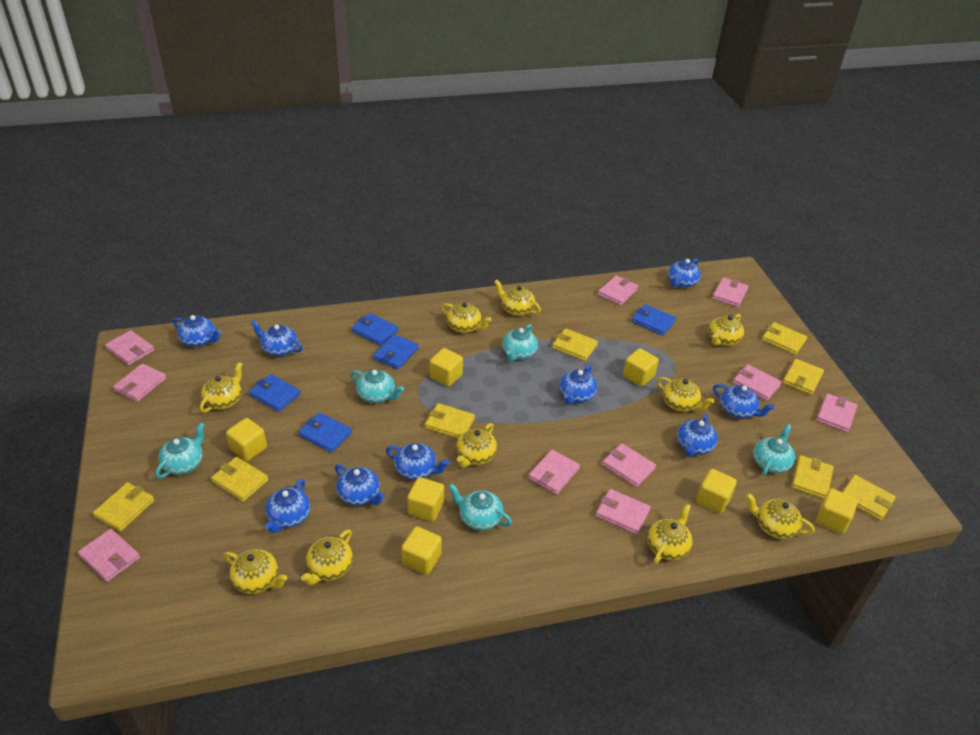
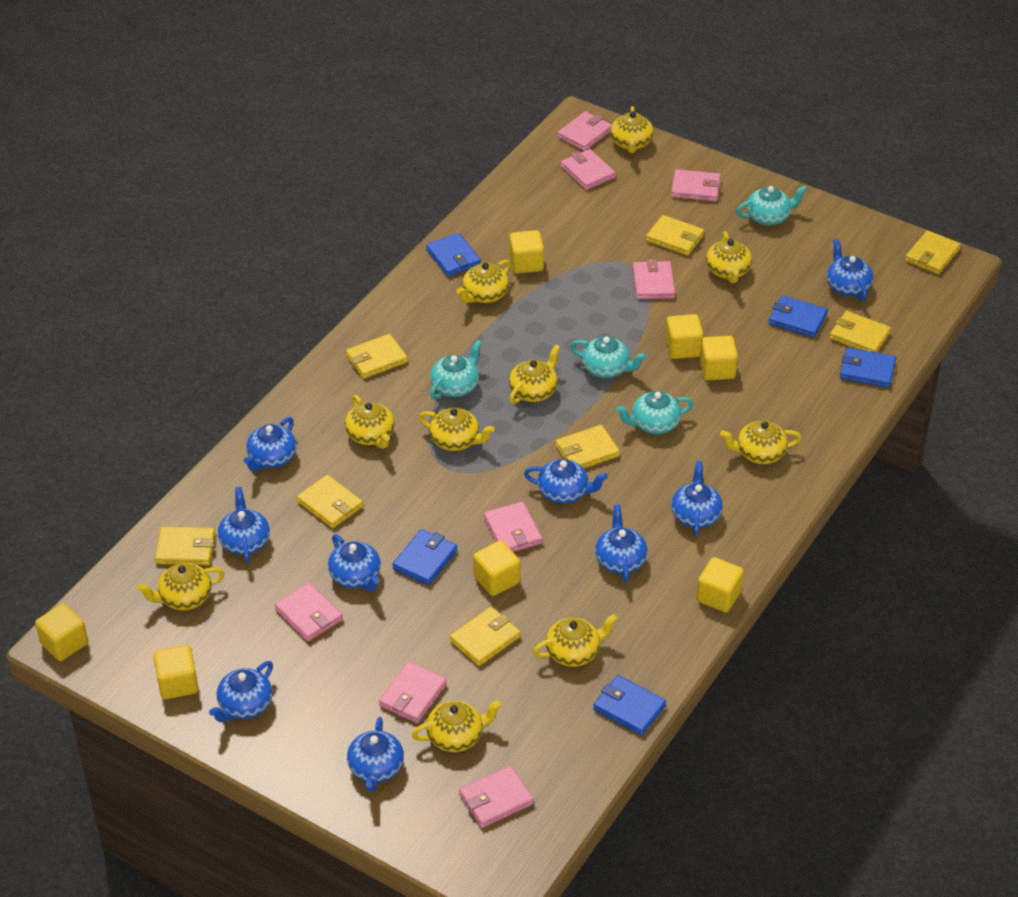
pink wallet: [78,529,140,582] [105,330,155,365] [113,363,166,402] [528,449,580,495] [596,489,651,535] [598,275,639,306] [602,443,656,487] [712,278,748,307] [733,364,782,401] [816,394,858,433] = 10 -> [275,583,343,641] [378,661,447,723] [459,765,534,828] [484,501,542,552] [557,111,612,151] [561,149,616,190] [633,259,675,299] [671,169,721,202] = 8
turquoise teapot: [155,422,205,479] [350,369,404,403] [448,483,512,530] [502,324,538,361] [753,424,795,476] = 5 -> [430,340,482,399] [570,336,647,378] [616,391,694,434] [736,185,807,226] = 4

